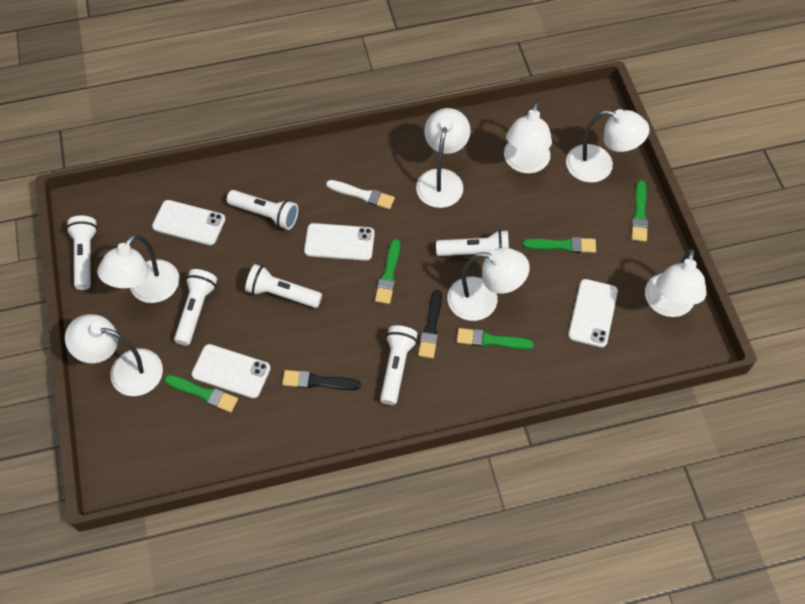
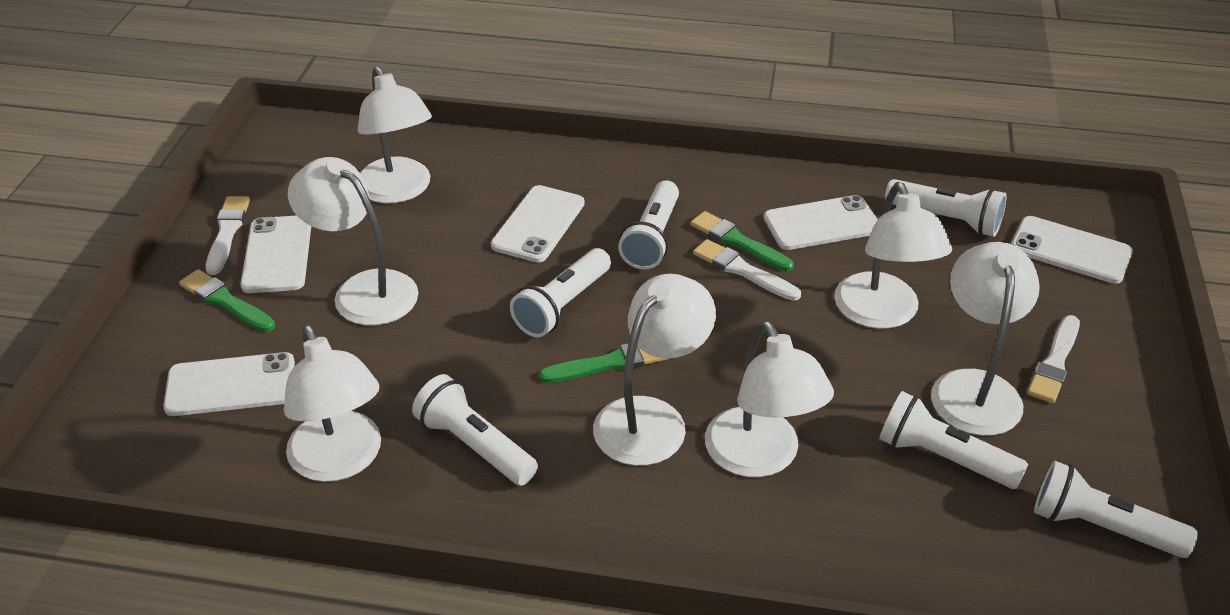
black brush: [282,370,361,390] [418,290,442,359] = 2 -> none = 0
green brush: [164,375,238,412] [375,239,400,304] [457,328,534,350] [523,237,596,253] [632,180,648,242] = 5 -> [179,269,275,332] [539,343,668,383] [690,211,794,271] = 3
white brush: [326,180,395,209] = 1 -> [206,196,250,275] [693,239,801,301] [1027,315,1080,403] = 3
white phone: [152,200,225,245] [192,344,271,398] [304,223,375,261] [568,279,618,347] = 4 -> [163,352,295,416] [240,216,311,293] [491,185,584,263] [764,195,878,250] [1011,216,1133,284] = 5

